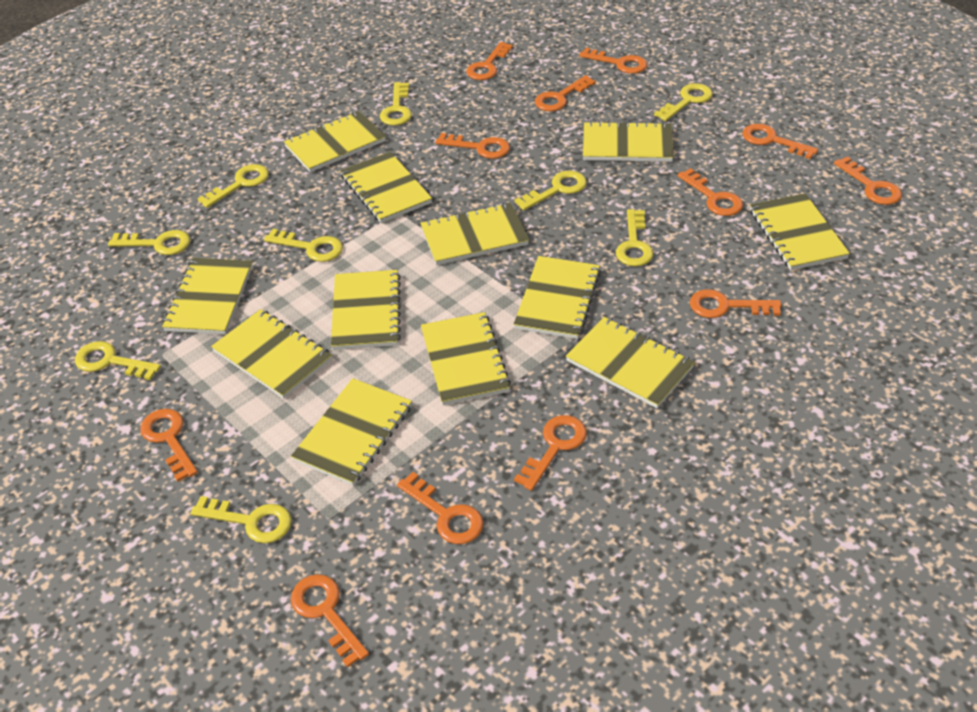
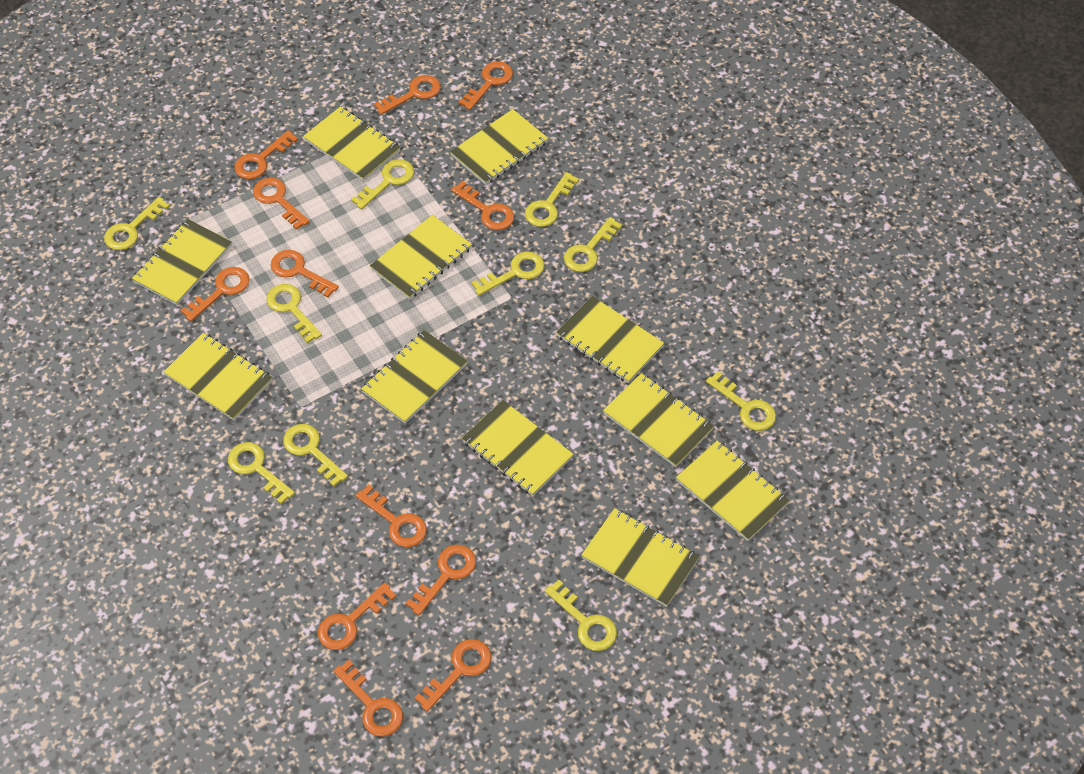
yellow key: [75,341,161,380] [108,230,190,255] [190,496,292,543] [197,164,269,208] [264,229,343,262] [380,82,412,126] [514,171,587,211] [616,209,653,267] [654,83,713,121] = 9 -> [104,197,170,250] [228,442,295,504] [266,284,322,343] [283,424,348,487] [351,159,414,209] [472,251,545,296] [525,172,579,227] [545,580,617,651] [564,217,622,272] [706,371,776,431] = 10
yellow notebook: [162,258,253,335] [211,309,332,399] [284,111,386,172] [291,378,412,486] [331,270,401,350] [340,152,432,223] [420,203,529,265] [421,312,511,405] [514,256,601,339] [566,317,695,408] [583,121,673,162] [750,193,850,270] = 12 -> [132,219,232,305] [164,333,273,420] [303,106,401,181] [361,330,468,424] [370,215,472,299] [450,109,549,185] [462,400,574,496] [556,296,664,383] [581,508,700,607] [603,373,714,467] [676,440,790,541] = 11

